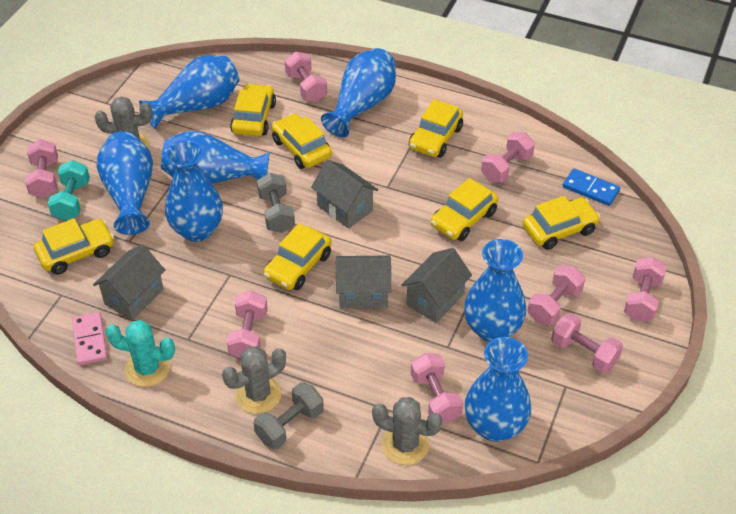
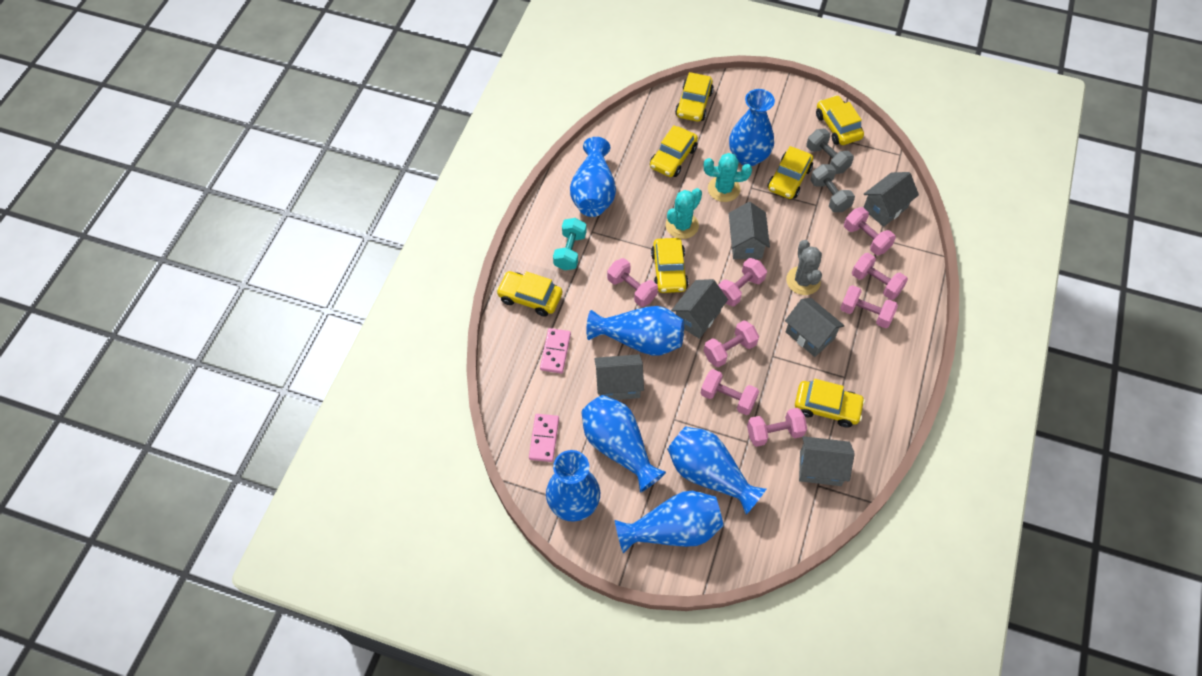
blue domino: [563,169,620,206] = 1 -> none = 0
grey cactus: [95,96,152,148] [222,346,286,414] [372,397,442,465] = 3 -> [786,240,822,295] = 1
grey house: [93,244,165,320] [311,160,378,229] [336,255,391,308] [401,248,472,323] = 4 -> [594,354,644,400] [671,279,728,339] [729,202,770,259] [785,298,845,357] [799,436,855,486] [863,172,919,227] = 6
pink domino: [72,312,107,365] = 1 -> [529,414,559,462] [540,328,571,373] = 2
turquoise cactus: [106,320,175,387] = 1 -> [666,188,702,239] [704,153,752,202] = 2

